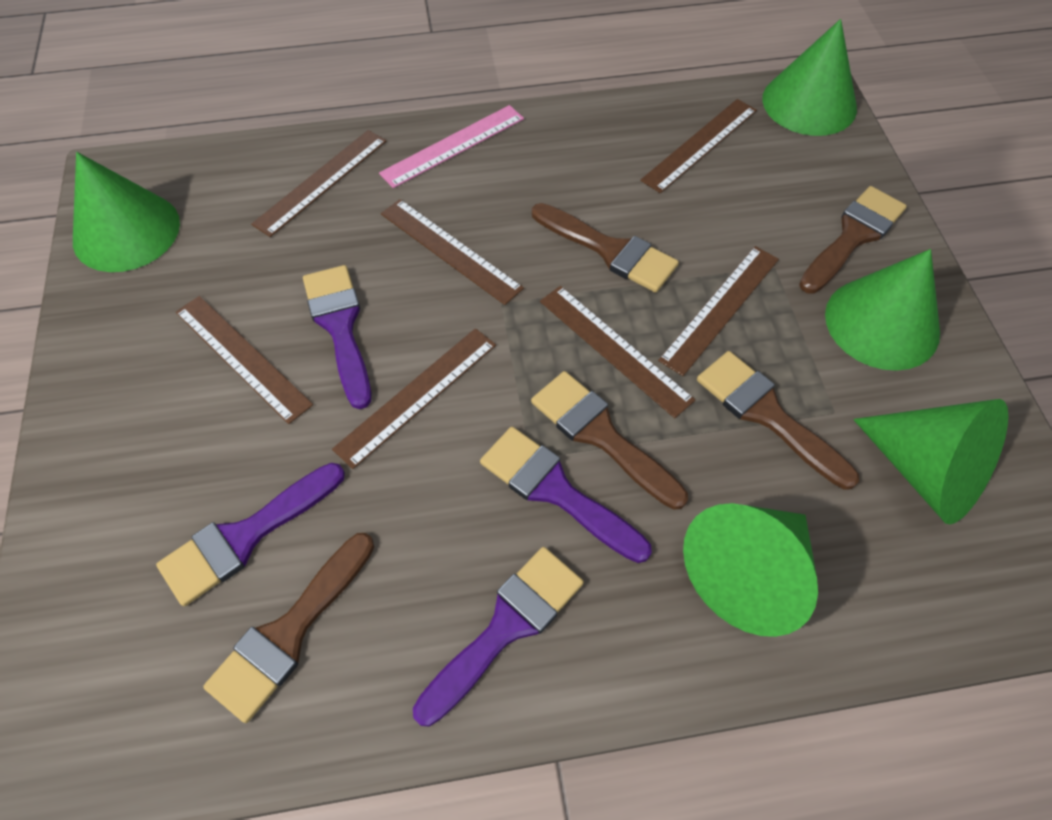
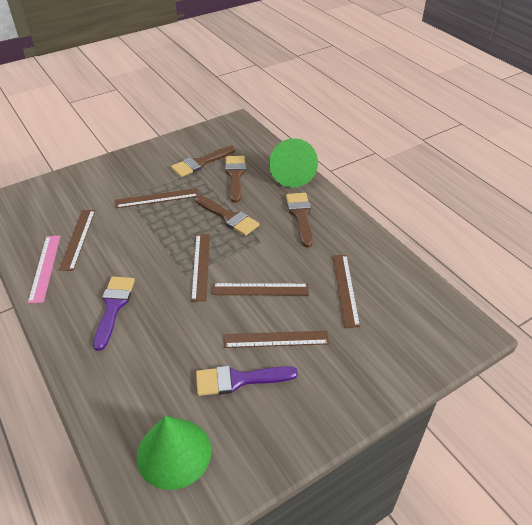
brown brush: [203,533,374,723] [531,371,688,510] [532,203,679,293] [697,351,859,490] [799,186,907,294] = 5 -> [171,146,235,177] [195,195,259,236] [225,156,246,203] [286,193,313,247] = 4
brown ruler: [176,296,313,424] [251,130,386,237] [332,328,496,469] [381,199,524,305] [540,286,695,418] [640,99,757,193] [658,246,779,376] = 7 -> [59,210,95,271] [115,188,198,208] [191,234,210,301] [212,283,309,296] [224,331,329,348] [333,255,360,328] = 6
green cone: [73,152,180,272] [683,503,818,637] [762,19,857,136] [825,249,940,371] [853,399,1008,524] = 5 -> [137,416,211,490] [269,138,318,188] = 2
purple brush: [156,463,345,606] [303,265,371,409] [413,547,584,726] [480,427,652,563] = 4 -> [93,277,135,351] [196,366,298,396] = 2

